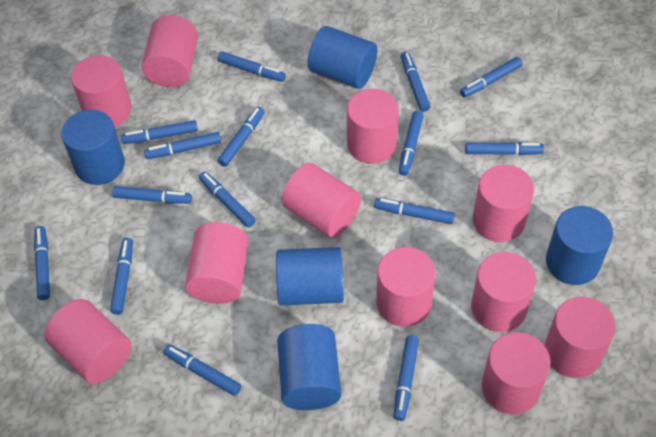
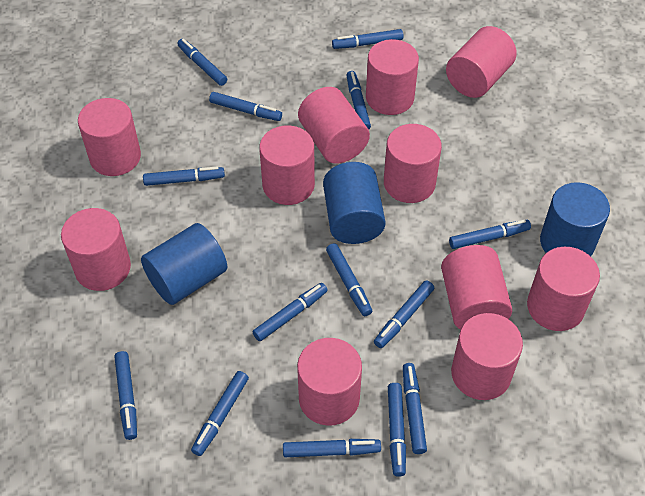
blue cylinder: [61,110,125,185] [276,247,344,306] [277,324,341,410] [308,26,377,89] [546,206,613,285] = 5 -> [141,223,228,305] [323,162,386,244] [540,182,610,256] = 3
blue marker: [34,226,50,300] [110,238,133,315] [112,186,192,204] [121,120,198,144] [144,132,221,159] [163,344,241,396] [199,172,256,228] [218,51,286,82] [218,107,265,167] [374,198,455,224] [394,335,419,421] [399,111,424,176] [401,52,430,112] [460,57,522,98] [465,142,544,155] = 15 -> [114,351,137,440] [143,166,225,186] [177,39,227,86] [191,371,249,456] [209,92,282,121] [253,283,327,341] [283,439,381,457] [326,243,372,316] [332,29,403,49] [347,71,371,129] [374,280,434,348] [388,383,406,477] [403,363,427,454] [449,220,531,249] = 14

